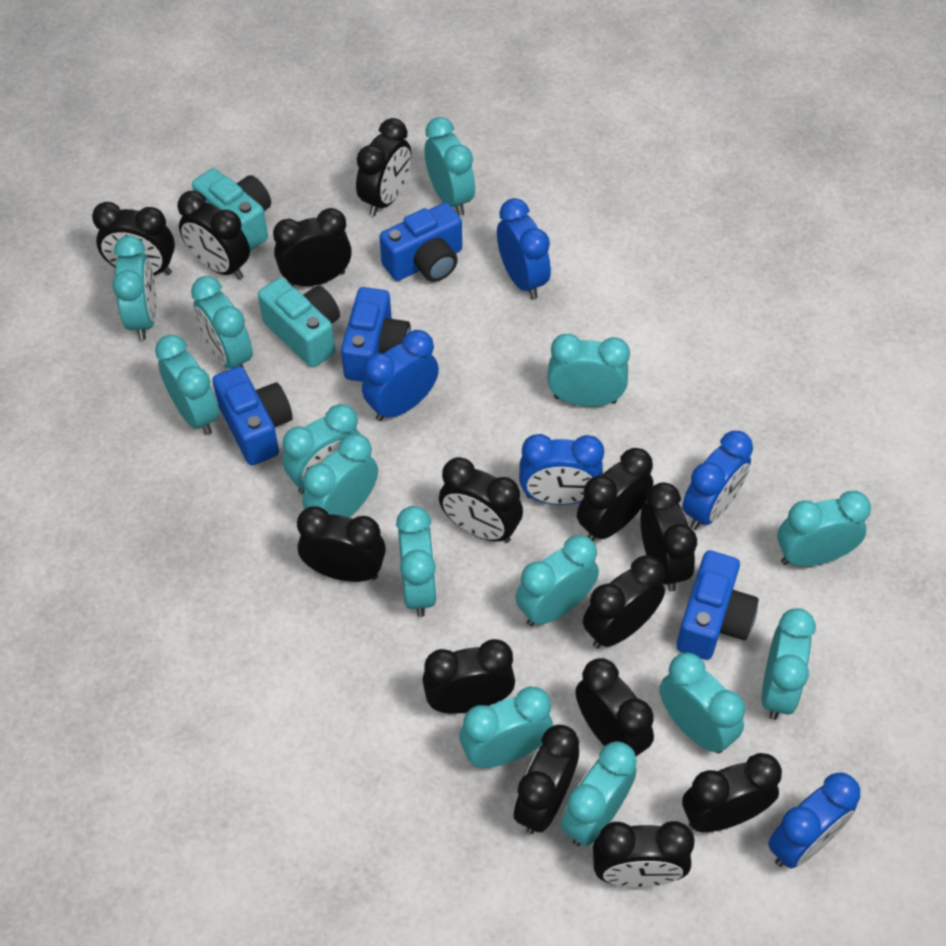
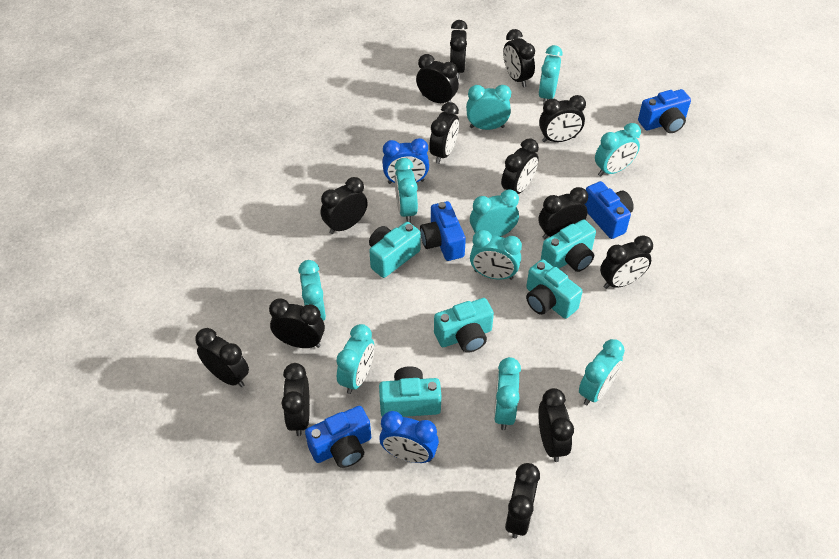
blue clock: [362,330,439,421] [497,198,551,299] [519,434,604,505] [682,431,753,530] [768,772,860,869] = 5 -> [379,411,439,463] [382,138,429,184] = 2
turquoise camera: [192,168,271,251] [258,277,340,368] = 2 -> [369,222,421,278] [379,366,441,417] [434,298,494,353] [526,259,583,319] [541,219,596,272] = 5
turquoise clock: [112,236,156,340] [155,335,219,435] [191,276,253,369] [282,404,360,494] [302,433,378,518] [396,506,437,617] [424,117,475,216] [460,687,553,768] [515,535,599,626] [548,334,630,407] [561,741,637,846] [659,653,745,754] [761,608,816,720] [777,491,871,567] = 14 -> [298,260,326,321] [336,324,374,394] [394,158,418,223] [466,85,511,130] [470,189,519,237] [470,230,522,280] [494,357,521,430] [538,45,563,105] [579,339,625,405] [595,123,641,177] = 10

